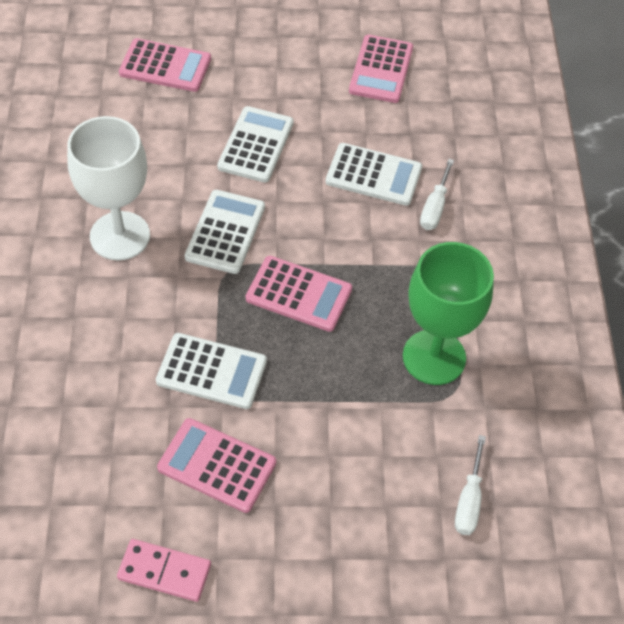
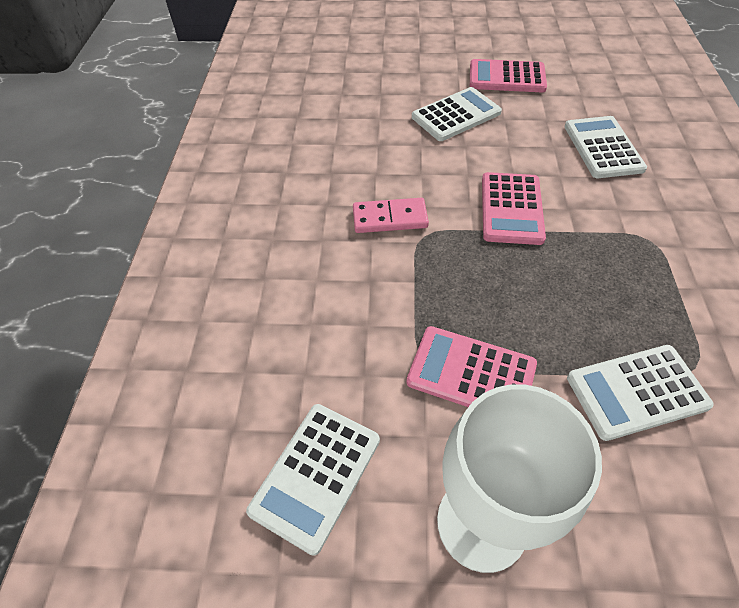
green goblet: [403,242,494,385] = 1 -> none = 0
pink calculator: [119,38,211,92] [157,418,276,513] [246,256,352,332] [349,35,413,103] = 4 -> [406,326,537,407] [470,59,547,92] [482,172,546,245] = 3
white screwdriver: [420,159,454,230] [455,435,486,535] = 2 -> none = 0

